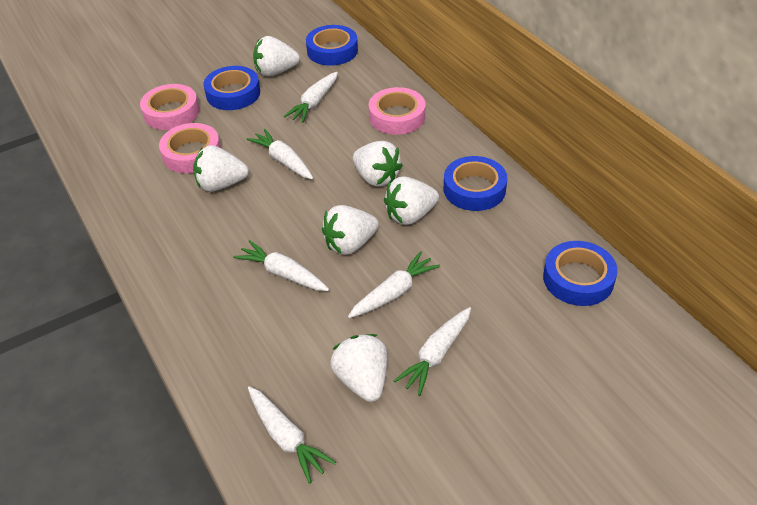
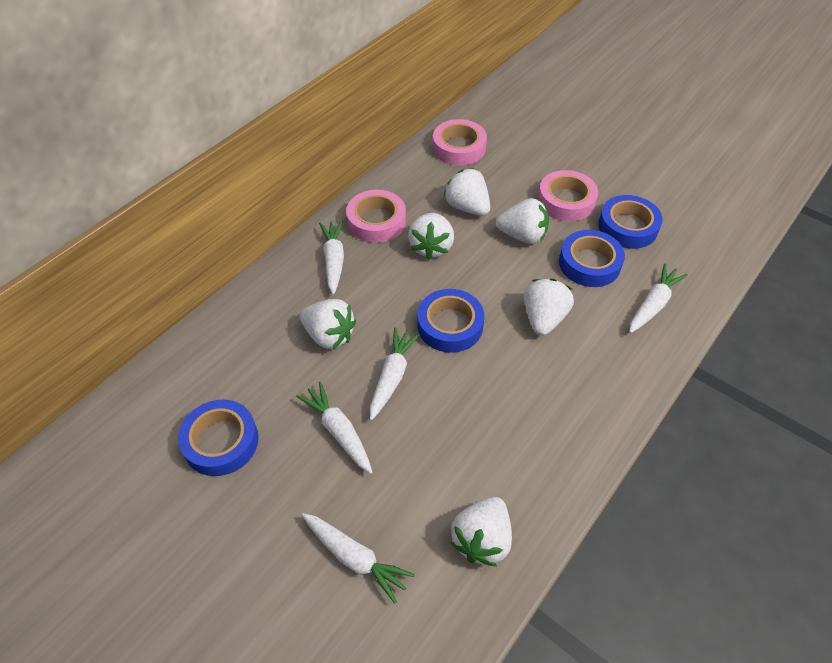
white carrot: [233,240,329,291] [247,129,313,179] [248,386,336,484] [284,72,338,123] [348,251,440,318] [394,307,471,396] = 6 -> [296,381,372,474] [302,513,415,604] [319,221,344,295] [370,328,420,420] [629,264,688,333] = 5

